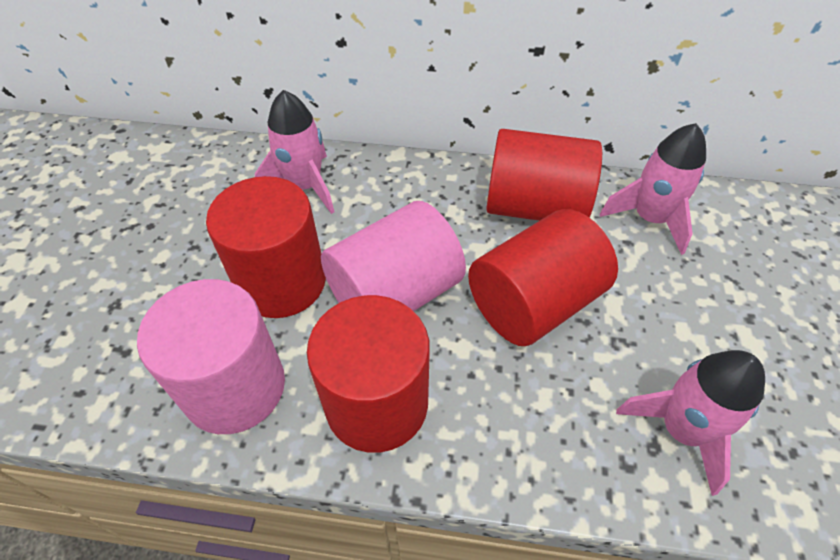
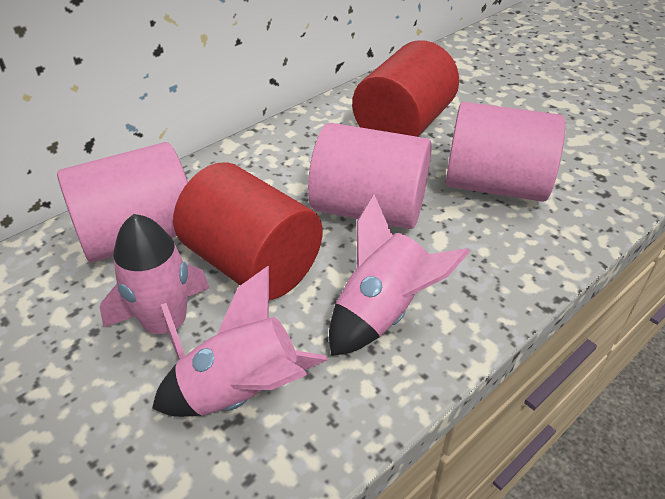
pink cylinder: [137,279,285,434] [321,201,466,311] = 2 -> [57,142,188,263] [308,123,432,229] [446,102,565,202] = 3
red cylinder: [206,176,326,318] [307,295,430,453] [468,209,618,346] [486,129,602,221] = 4 -> [173,162,323,300] [352,40,459,137] = 2

